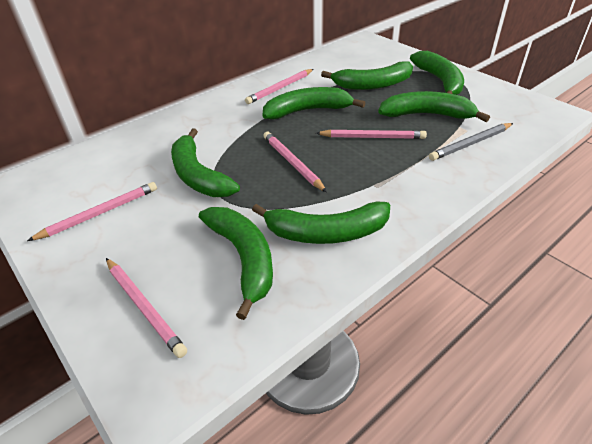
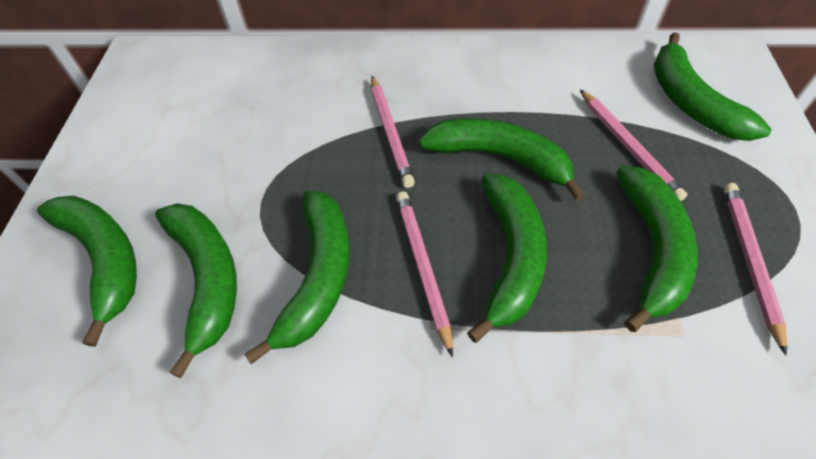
grey pencil: [429,123,513,161] = 1 -> none = 0
pink pencil: [27,182,157,241] [106,258,187,358] [245,69,314,104] [263,132,327,192] [316,129,427,139] = 5 -> [371,76,415,188] [396,191,453,357] [580,89,687,201] [723,183,787,356] = 4

